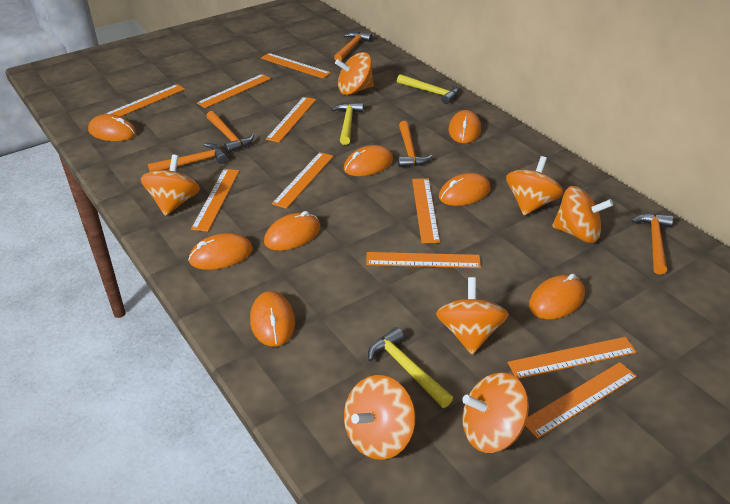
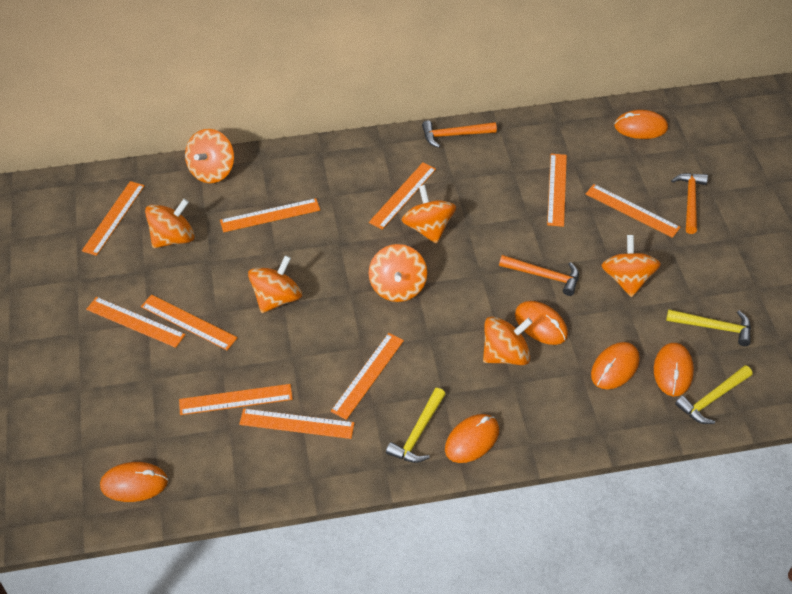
orange hammer: [148,143,227,172] [206,111,254,153] [334,32,372,61] [398,121,432,167] [632,214,673,275] = 5 -> [422,121,497,148] [499,255,579,296] [671,173,708,234] = 3
orange mouse: [88,114,137,141] [188,233,253,270] [250,291,295,347] [264,211,320,251] [344,145,393,176] [439,173,491,206] [449,110,481,143] [529,274,585,319] = 8 -> [100,462,168,502] [445,414,499,463] [515,301,568,345] [591,342,639,389] [614,110,668,139] [654,343,694,396] = 6

